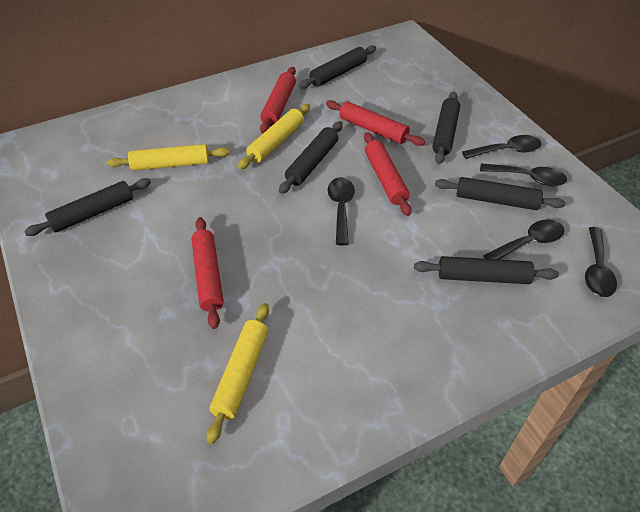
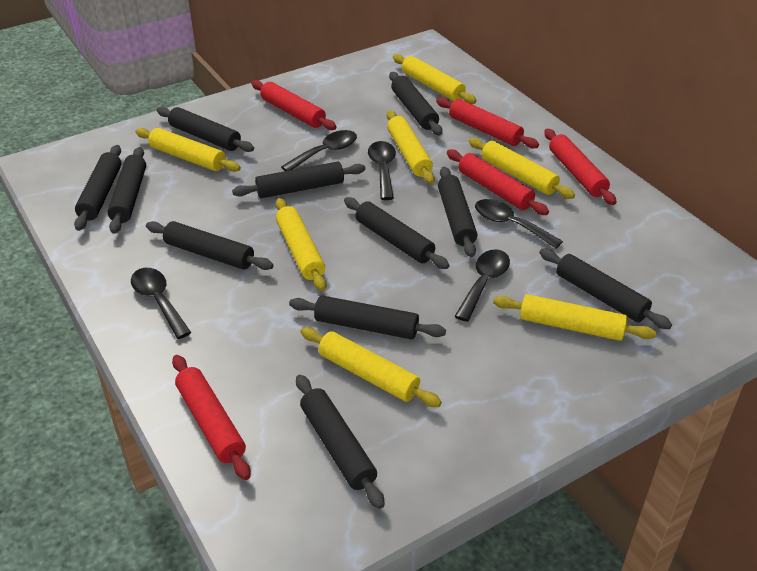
black rolling pin: [24,178,151,236] [279,121,343,194] [299,45,376,89] [414,256,559,284] [432,92,460,164] [435,177,566,210] = 6 -> [74,145,121,231] [107,147,146,234] [146,221,274,270] [157,107,254,152] [232,162,366,198] [289,295,446,340] [296,375,385,509] [344,197,450,269] [389,72,442,135] [438,167,477,257] [539,249,672,329] = 11
red rolling pin: [191,217,224,329] [260,67,296,133] [326,100,425,146] [364,132,412,216] = 4 -> [172,355,251,480] [251,80,337,130] [436,97,539,148] [447,149,549,215] [544,129,616,205] = 5
yellow rolling pin: [107,144,230,171] [206,303,269,444] [238,104,310,169] = 3 -> [135,128,241,172] [275,198,326,291] [301,327,442,407] [387,110,435,184] [393,54,477,104] [469,138,575,199] [493,294,656,341] = 7

